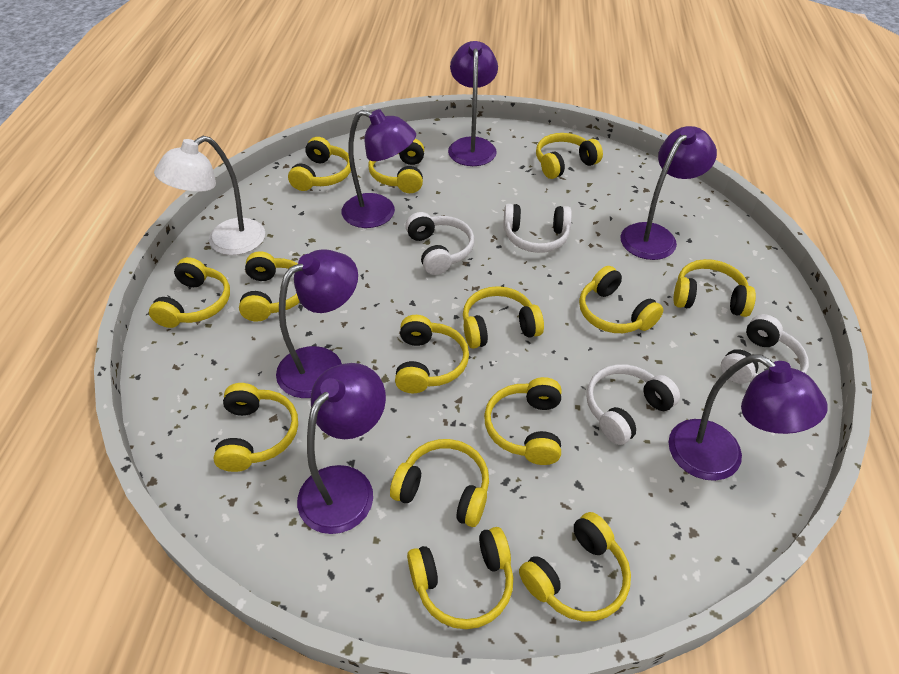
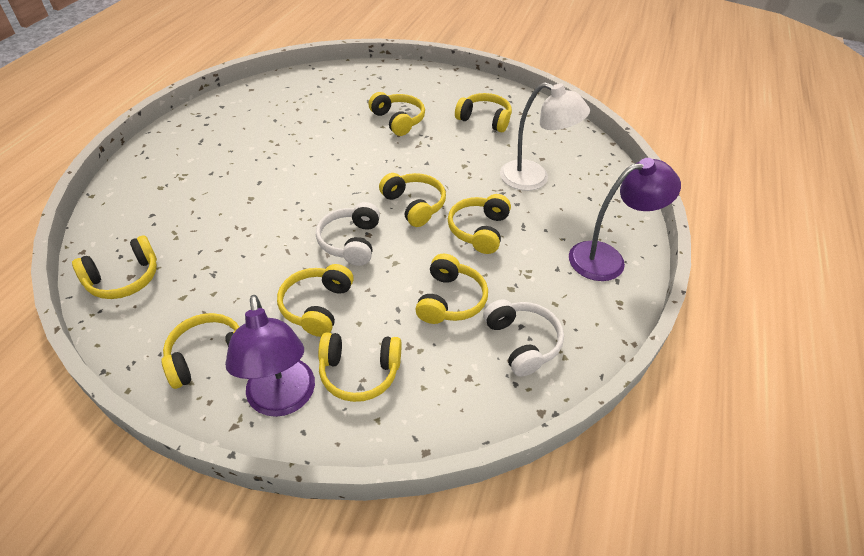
purple lamp: [276,249,358,398] [297,363,386,534] [342,109,416,228] [448,41,498,166] [621,126,717,260] [668,354,828,481] = 6 -> [225,295,315,417] [569,158,681,281] = 2
white headphones: [405,212,474,275] [503,204,572,253] [586,364,680,445] [721,314,809,384] = 4 -> [316,202,380,266] [483,299,564,377] = 2
yellow headphones: [149,257,230,328] [213,383,298,472] [239,251,300,322] [288,137,351,191] [368,139,424,193] [390,439,489,527] [395,315,469,393] [407,527,513,629] [463,286,544,349] [484,377,561,465] [519,512,631,621] [536,133,603,179] [579,266,663,333] [673,259,756,317] = 14 -> [72,235,157,299] [161,313,239,389] [277,264,354,337] [318,333,402,402] [368,92,425,136] [379,173,446,227] [415,254,488,324] [448,194,511,254] [455,93,512,133] = 9

